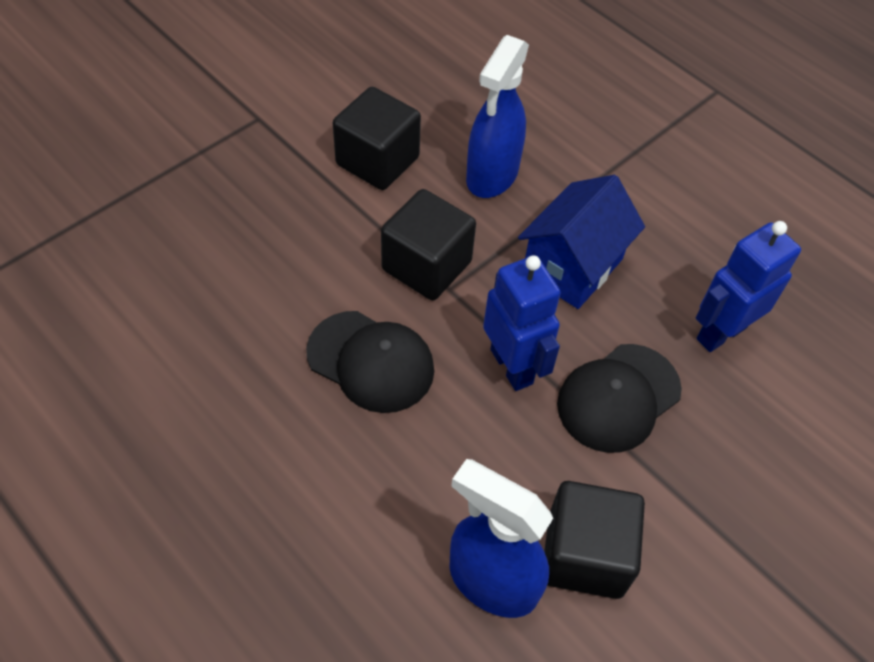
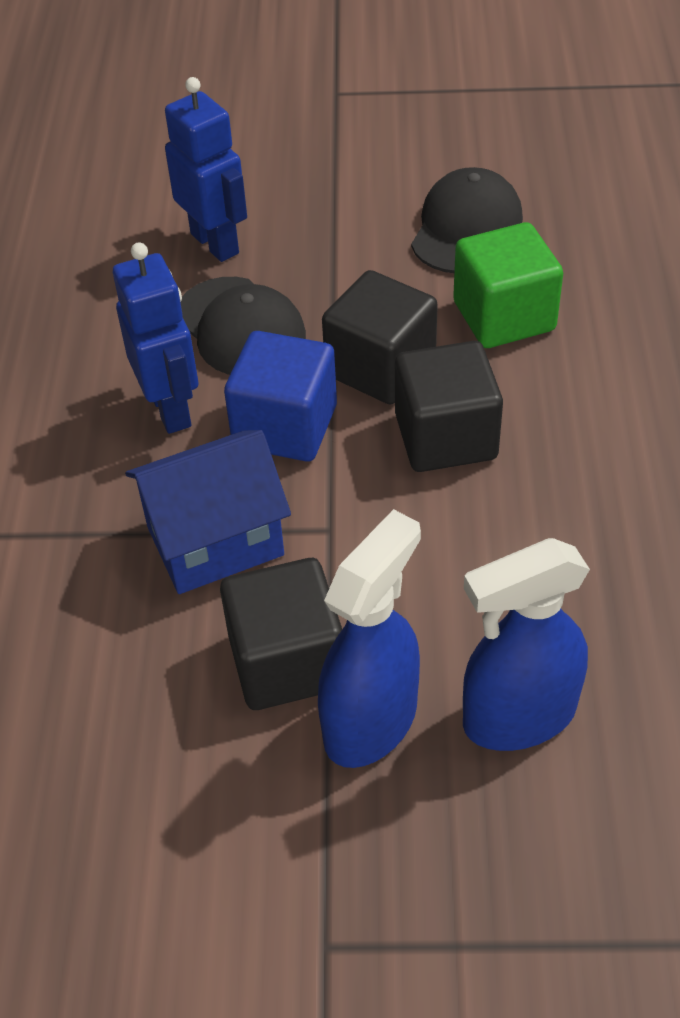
blue cube: none = 0 -> [224,331,337,461] = 1
green cube: none = 0 -> [453,222,563,348] = 1

